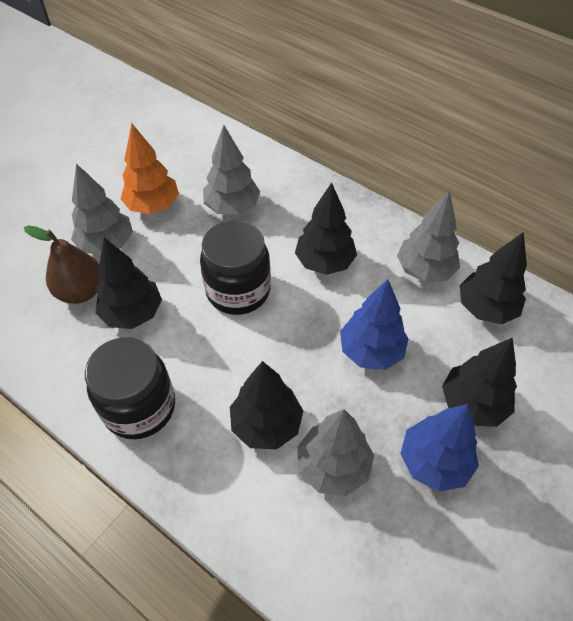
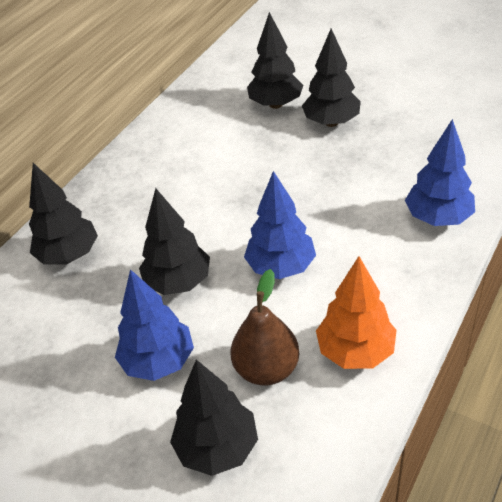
black jar: [85,337,175,439] [200,220,271,315] = 2 -> none = 0
blue tree: [340,279,409,370] [400,404,479,492] = 2 -> [115,269,194,381] [244,171,316,279] [405,119,475,226] = 3
grey tree: [71,163,133,255] [203,125,260,215] [297,409,374,496] [397,191,460,282] = 4 -> none = 0

